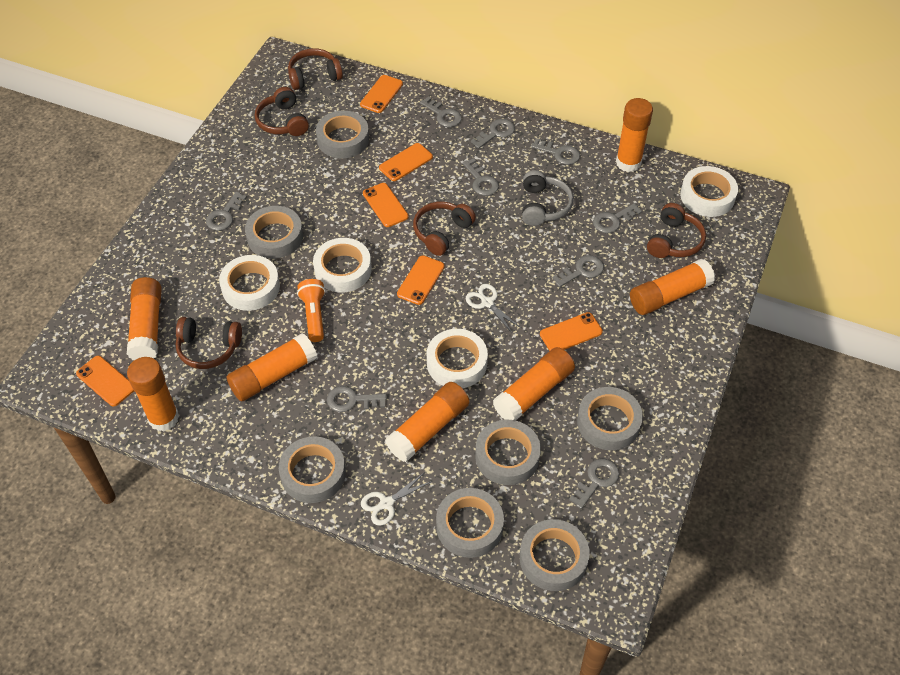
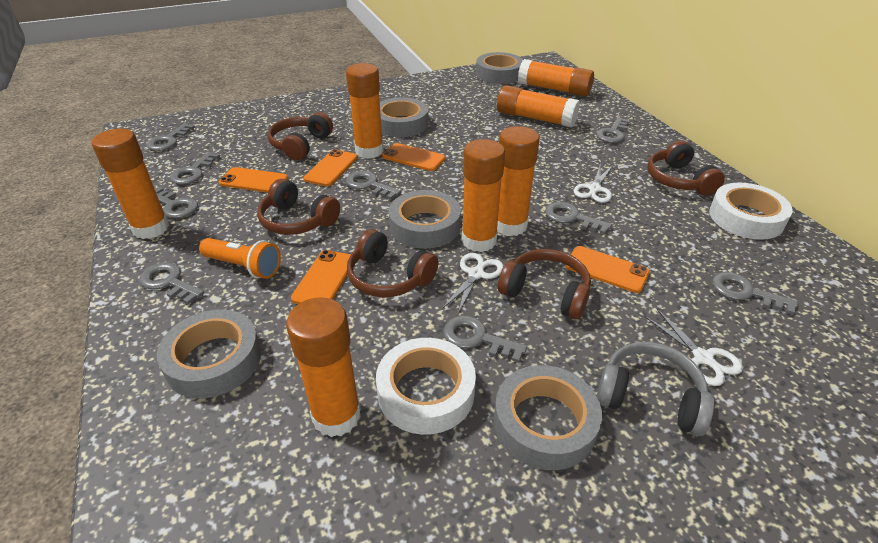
grey tape: [245,206,303,259] [279,436,346,503] [316,111,369,158] [436,488,504,558] [475,420,541,485] [520,519,590,591] [577,387,643,450] = 7 -> [157,309,261,398] [380,98,429,137] [389,190,461,249] [476,52,523,84] [494,365,602,470] = 5
orange phone: [76,356,134,406] [360,75,403,113] [363,183,409,227] [379,143,433,181] [397,255,445,305] [540,312,603,351] = 6 -> [218,167,288,193] [291,250,351,304] [304,149,358,186] [382,143,445,171] [565,246,650,293] = 5
white scissors: [361,472,432,526] [466,284,521,334] = 2 -> [442,253,504,315] [574,165,613,203] [644,309,743,386] = 3
white tape: [219,255,280,311] [313,238,372,293] [427,329,488,388] [680,166,738,217] = 4 -> [376,338,476,435] [709,182,793,240] = 2

